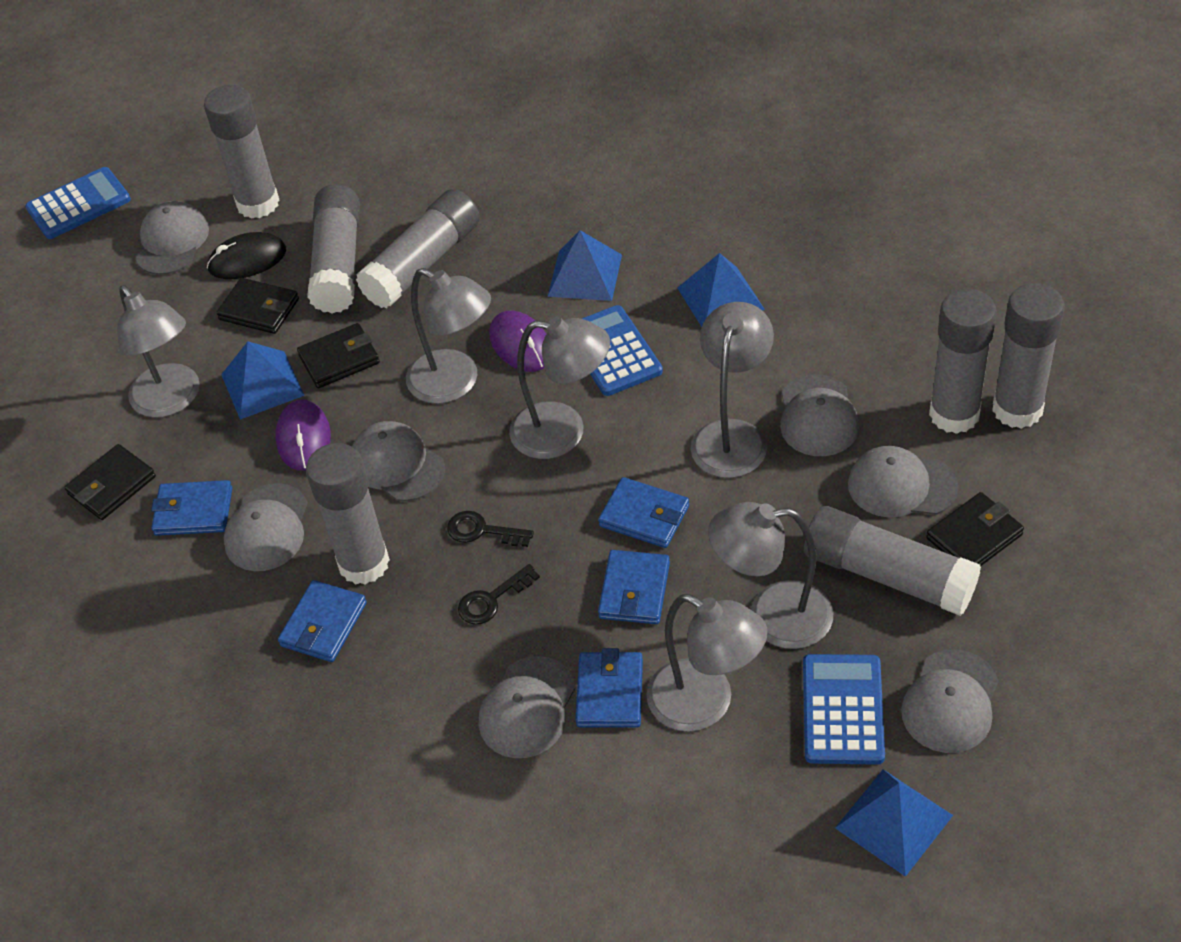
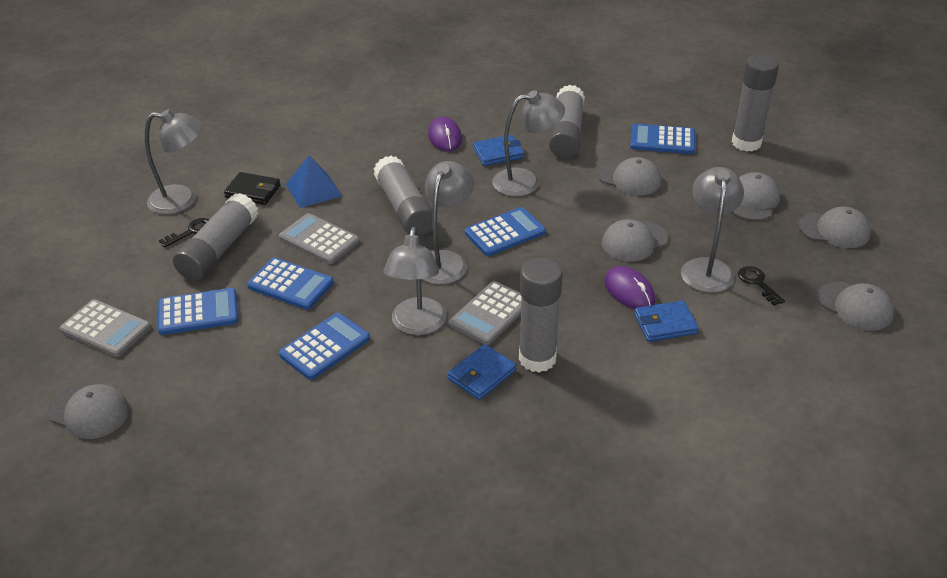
black mouse: [207,232,286,279] = 1 -> none = 0
black wallet: [64,444,156,520] [216,278,299,334] [297,323,380,388] [926,492,1024,566] = 4 -> [224,172,281,205] = 1
blue calculator: [25,167,131,239] [582,305,663,396] [803,654,885,765] = 3 -> [158,288,238,335] [247,257,334,310] [279,313,370,380] [465,207,546,256] [630,124,695,154] = 5
blue pyramid: [221,341,305,420] [548,230,622,301] [677,253,765,327] [835,770,953,877] = 4 -> [286,155,342,208] = 1
blue wallet: [151,480,232,536] [278,580,367,662] [575,648,643,728] [598,477,689,548] [598,550,670,624] = 5 -> [448,344,516,400] [473,135,524,166] [634,301,699,342] = 3
grey calculator: none = 0 -> [59,299,151,357] [279,213,360,264] [449,281,521,345] = 3
grey cap: [135,201,209,275] [223,483,308,571] [352,421,445,501] [479,656,576,758] [780,374,859,456] [848,446,958,517] [901,649,999,753] = 7 -> [48,384,129,439] [597,157,661,195] [602,219,668,262] [732,172,780,221] [798,207,871,248] [817,281,894,331] = 6
grey glue stick: [204,85,279,219] [306,443,390,585] [307,184,360,313] [356,189,480,308] [804,506,981,616] [929,289,997,434] [992,283,1065,429] = 7 -> [173,193,258,281] [374,156,432,237] [519,258,563,373] [549,85,585,158] [732,54,779,152] = 5
grey lamp: [117,285,200,418] [406,268,491,404] [509,317,610,459] [646,594,768,732] [691,302,774,478] [708,502,833,649] = 6 -> [145,109,203,214] [383,227,447,335] [422,161,474,285] [492,91,565,197] [681,167,744,293] = 5

